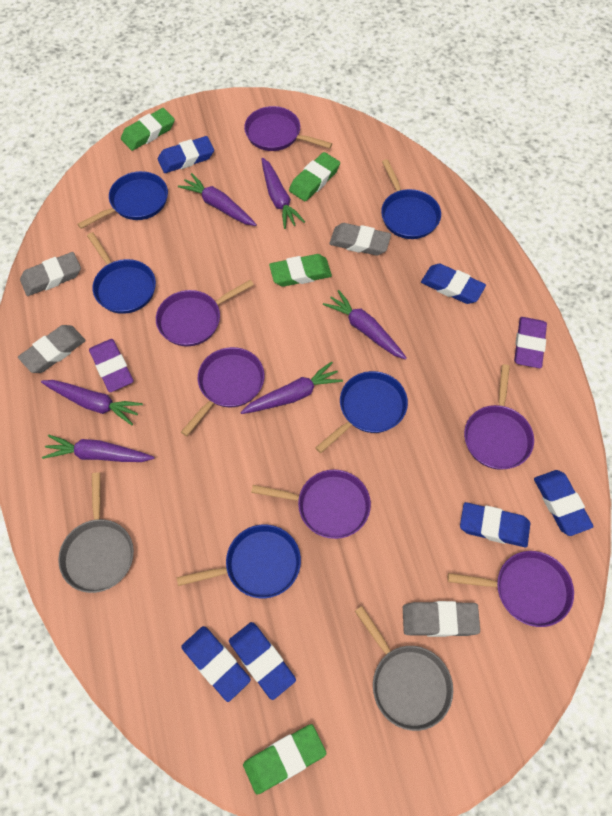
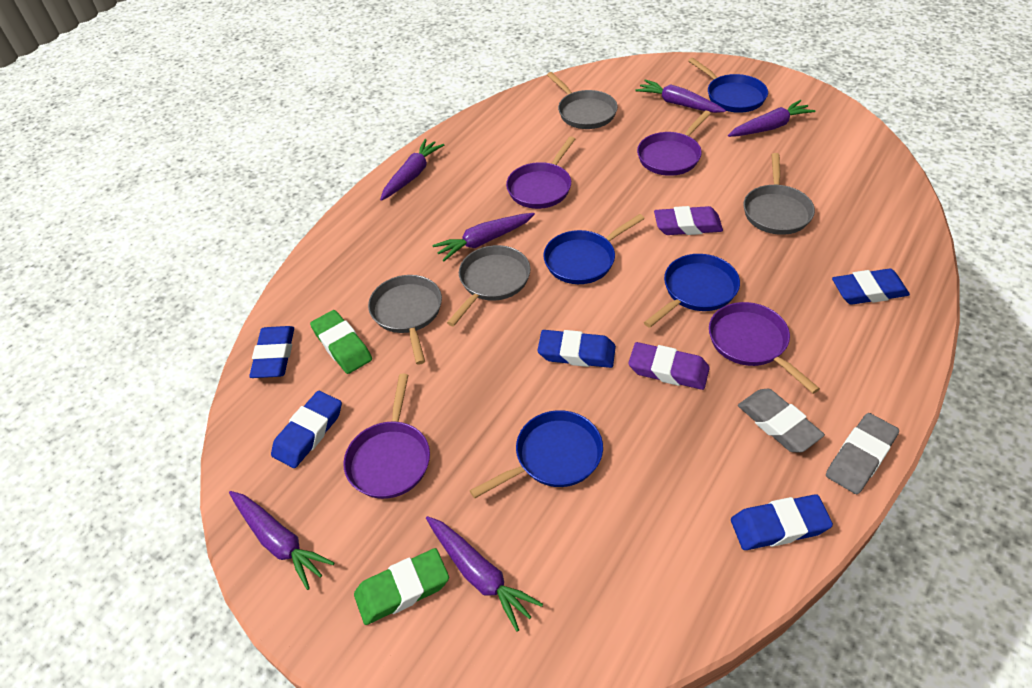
blue eraser: [158,136,214,173] [181,626,251,702] [229,622,296,700] [421,264,486,304] [460,502,530,547] [534,470,594,536] = 6 -> [249,326,294,378] [271,391,342,468] [537,330,616,368] [731,494,833,550] [832,269,910,305] = 5
blue pan: [77,171,168,229] [87,232,156,314] [177,525,301,598] [315,371,408,453] [381,159,441,239] = 5 -> [470,410,603,499] [543,214,645,284] [644,254,740,328] [688,58,768,113] = 4
green eraser: [121,108,175,151] [243,724,326,794] [269,254,332,287] [289,152,340,201] = 4 -> [310,310,372,374] [354,548,449,625] = 2
grey eraser: [18,325,86,373] [20,252,81,296] [329,223,391,256] [403,601,480,637] = 4 -> [738,389,825,452] [826,413,899,494] = 2
grey pan: [58,472,134,593] [355,606,453,731] = 2 -> [368,275,442,365] [447,245,531,326] [547,72,618,129] [743,153,815,235] = 4
purple pan: [156,280,254,346] [181,347,265,436] [244,106,332,151] [251,470,371,539] [448,551,574,627] [464,364,534,470] = 6 -> [343,374,430,499] [506,136,575,209] [637,111,711,176] [709,302,820,394] = 4

